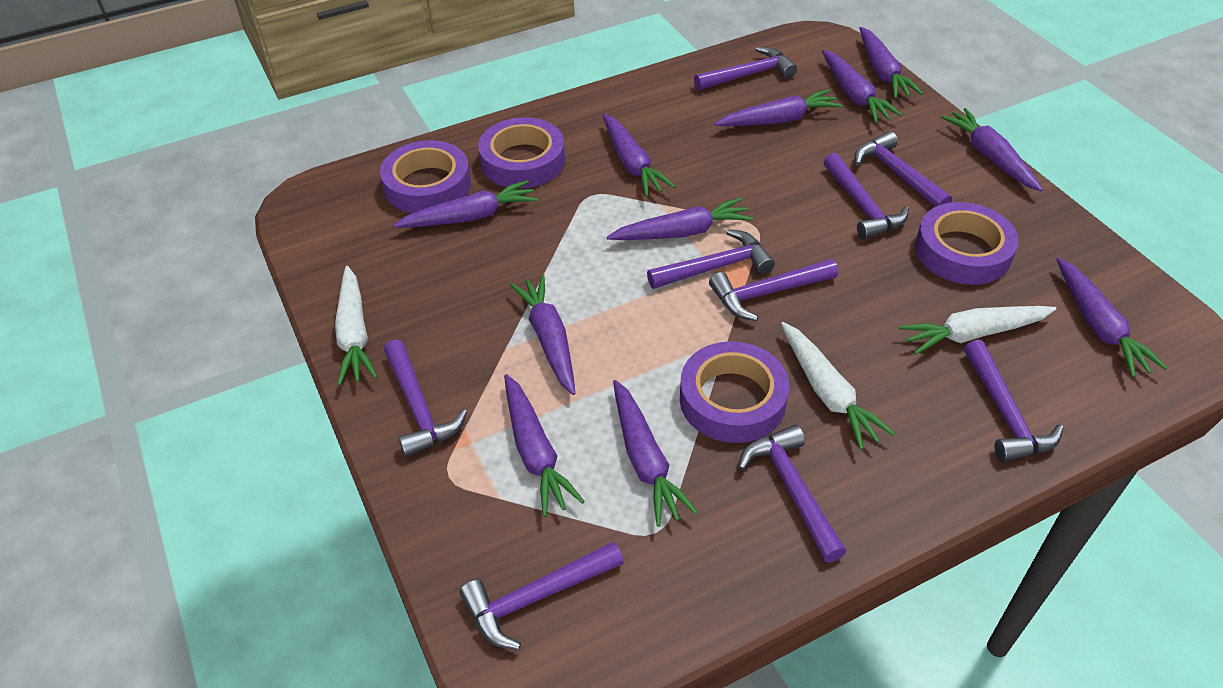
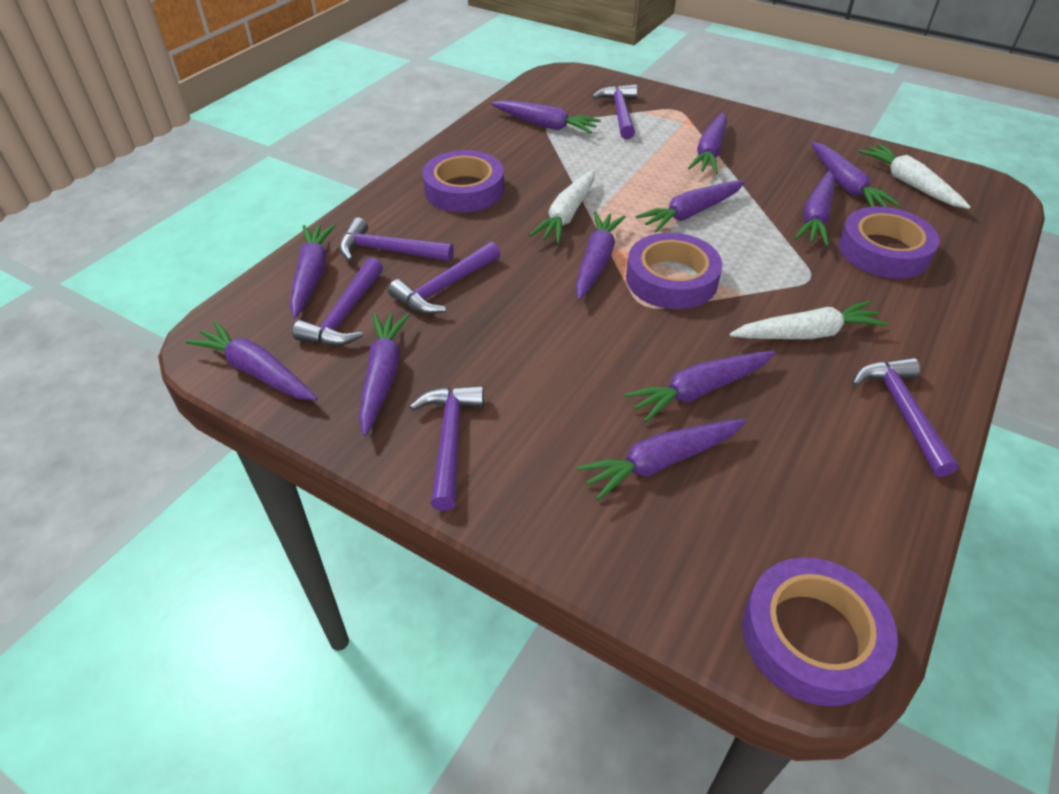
purple hammer: [384,340,467,457] [459,541,624,650] [647,229,775,289] [694,47,797,90] [709,259,838,321] [738,425,847,563] [823,153,909,240] [854,131,952,207] [964,340,1063,462] = 9 -> [292,258,383,346] [339,217,454,262] [388,242,500,314] [410,385,484,511] [592,84,638,139] [852,358,959,477] = 6

